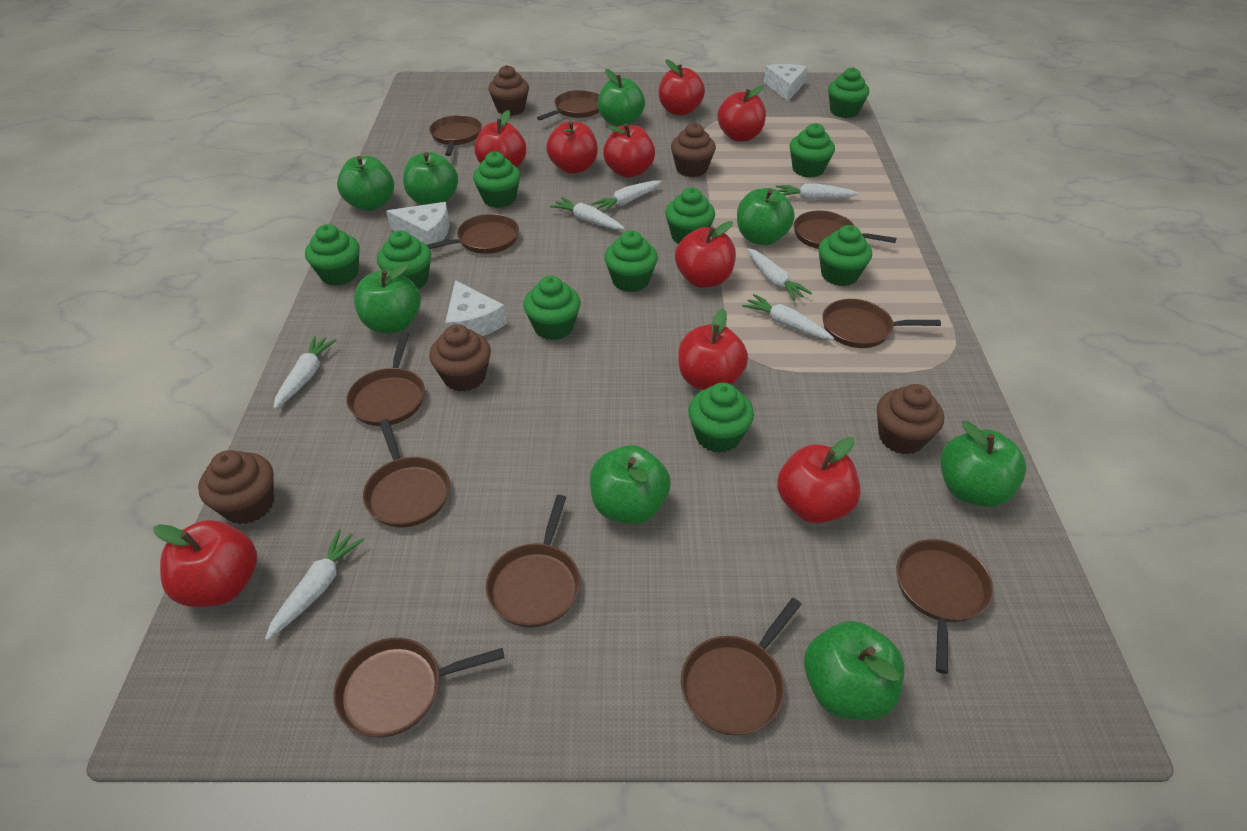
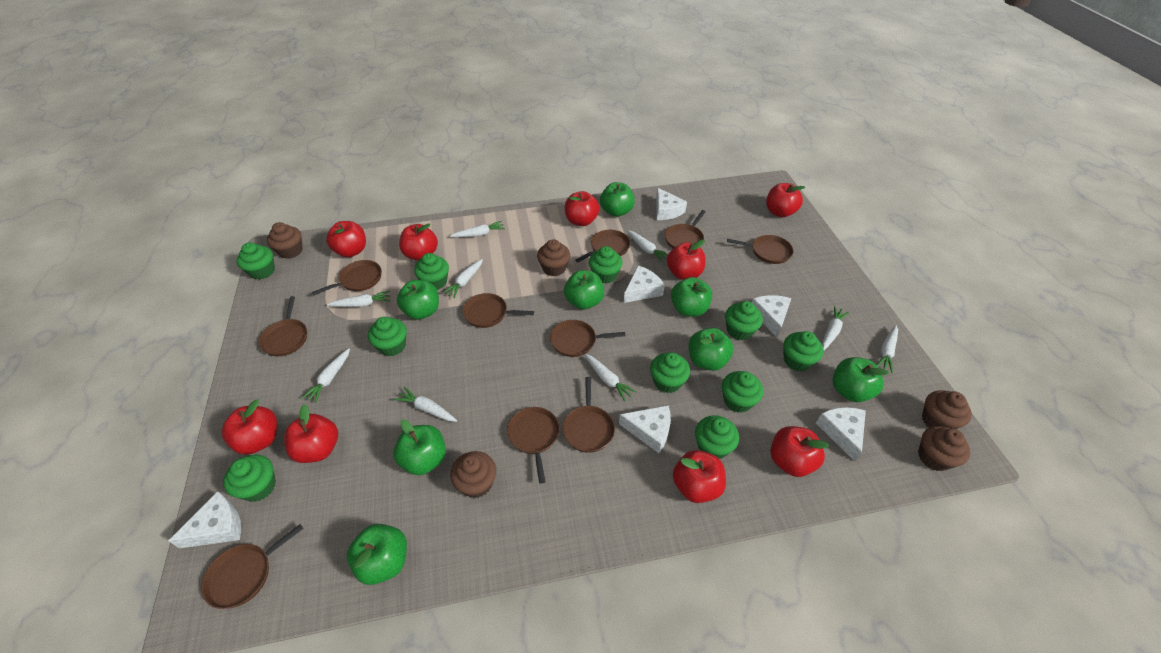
brown pan: [333,638,504,737] [346,332,425,426] [363,419,450,527] [427,214,519,254] [429,115,482,156] [486,495,580,628] [537,90,599,120] [681,598,801,735] [794,211,897,249] [822,299,941,348] [896,539,994,674] = 11 -> [201,524,303,609] [259,296,307,356] [312,260,382,295] [462,293,534,328] [507,407,560,484] [550,320,625,357] [563,377,615,453] [575,230,630,263] [665,210,706,249] [727,235,793,264] = 10
white carrot: [265,529,364,640] [273,336,337,409] [550,197,625,230] [591,181,662,213] [742,294,834,339] [747,248,812,301] [776,183,859,200] = 7 -> [302,348,350,403] [327,291,390,307] [394,387,457,422] [443,259,483,298] [450,221,505,237] [585,354,636,401] [627,230,668,262] [822,306,849,351] [877,325,898,373] = 9
white cheese: [386,202,450,250] [445,280,507,336] [764,64,807,101] = 3 -> [168,491,241,549] [619,405,671,453] [624,266,665,303] [656,188,687,220] [752,295,791,337] [816,407,866,461] = 6

